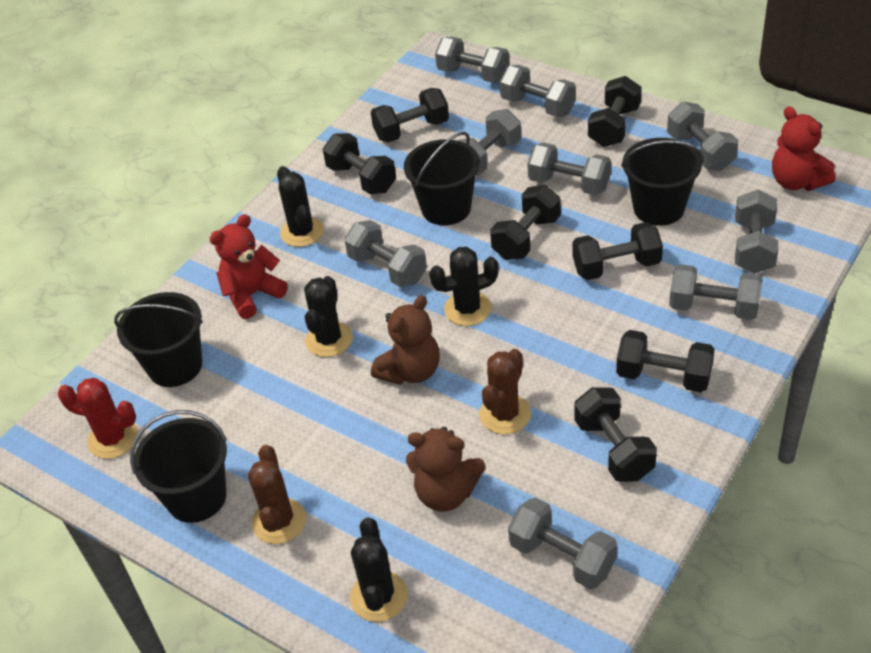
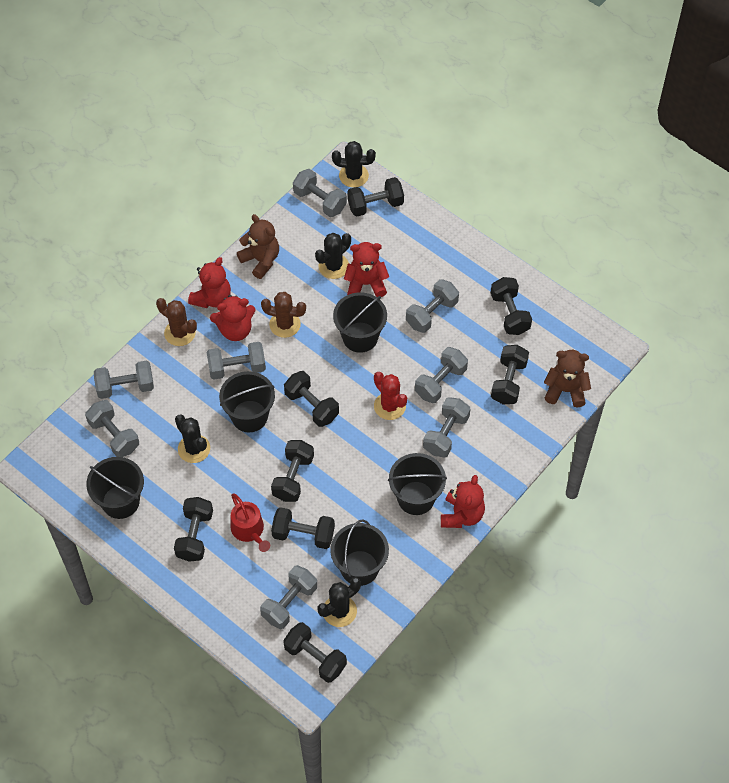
black bucket: [114,292,203,387] [130,410,227,523] [404,132,480,225] [621,138,703,226] = 4 -> [86,457,144,519] [219,371,275,432] [330,519,389,586] [333,292,387,353] [388,453,447,515] = 5
black dumbbell: [323,133,396,194] [371,88,449,143] [490,185,561,260] [573,222,663,280] [574,387,657,482] [588,76,642,147] [616,330,715,392] = 7 -> [174,497,213,562] [271,440,314,502] [271,507,335,549] [283,622,347,683] [284,371,339,427] [347,177,404,217] [491,277,532,335] [491,345,529,404] = 8
grey dumbbell: [344,220,427,287] [435,37,510,83] [458,109,521,175] [500,65,576,117] [508,497,617,589] [527,142,611,195] [667,102,738,170] [669,264,763,320] [735,189,778,274] = 9 -> [85,400,139,457] [94,361,154,399] [207,342,266,380] [260,565,317,629] [293,169,347,217] [406,279,459,333] [415,347,468,403] [423,397,470,457] = 8
red teddy bear: [210,214,288,319] [772,106,836,191] = 2 -> [188,257,231,308] [210,295,256,341] [344,242,389,297] [441,475,485,528] = 4
red watering can: none = 0 -> [230,493,270,552] = 1

